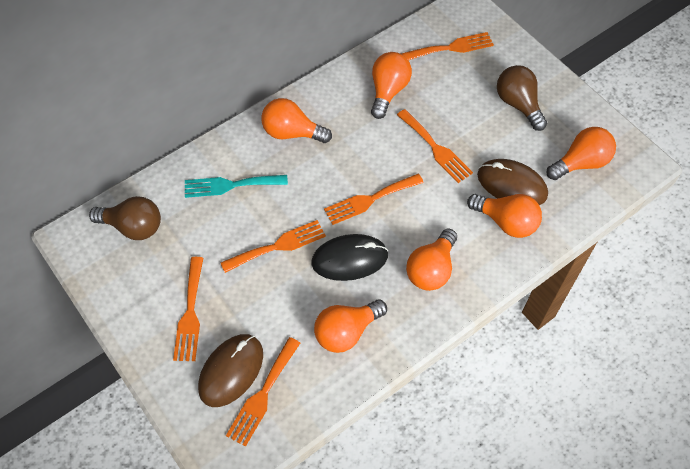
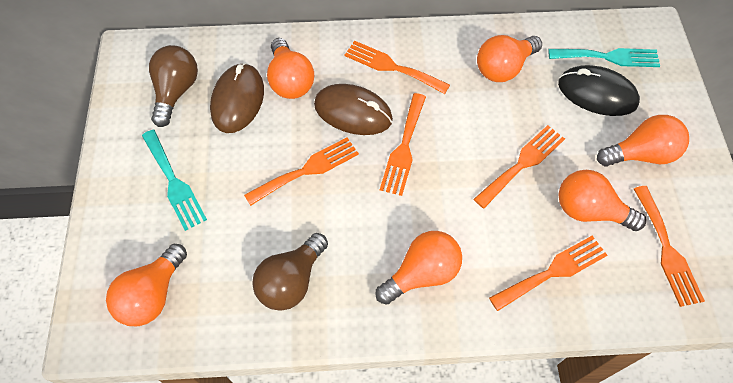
turquoise fork: [185,175,288,198] = 1 -> [142,130,207,231] [548,48,660,67] = 2

